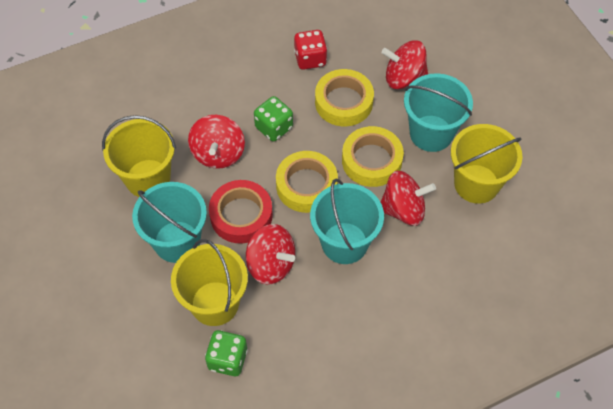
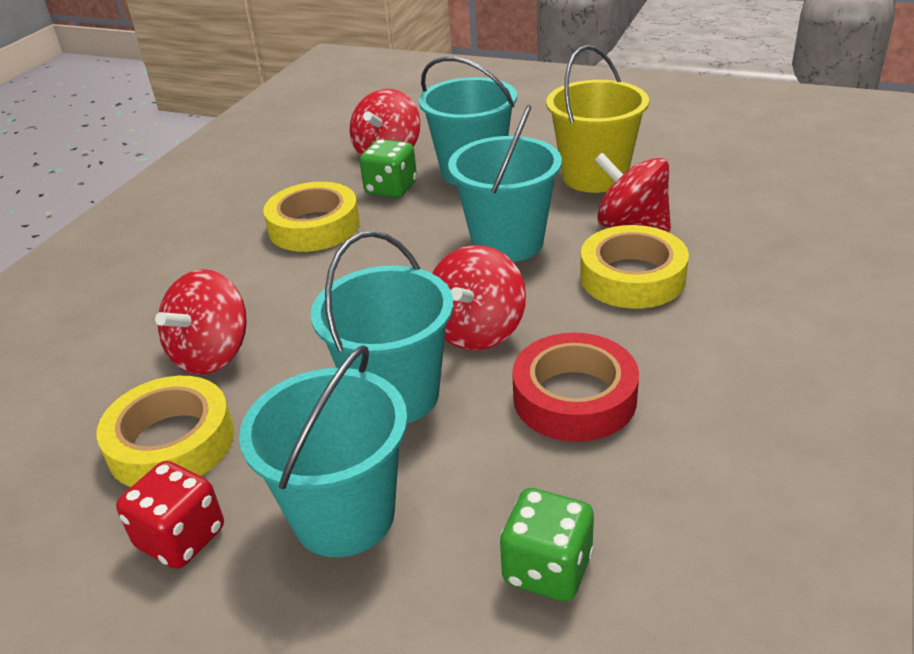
turquoise bucket: [132,182,207,263] [310,178,384,264] [404,73,473,152] = 3 -> [239,345,408,557] [311,231,453,424] [419,57,517,185] [448,105,562,262] = 4
yellow bucket: [102,115,176,197] [171,239,248,326] [451,124,522,204] = 3 -> [546,45,649,193] = 1

